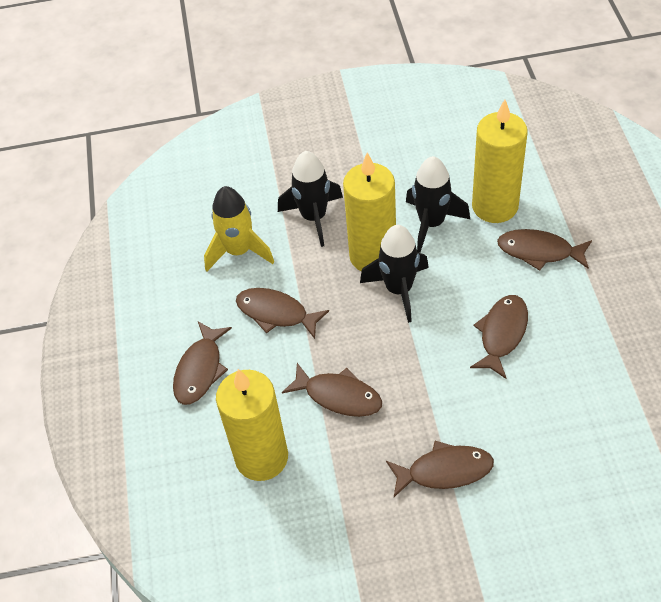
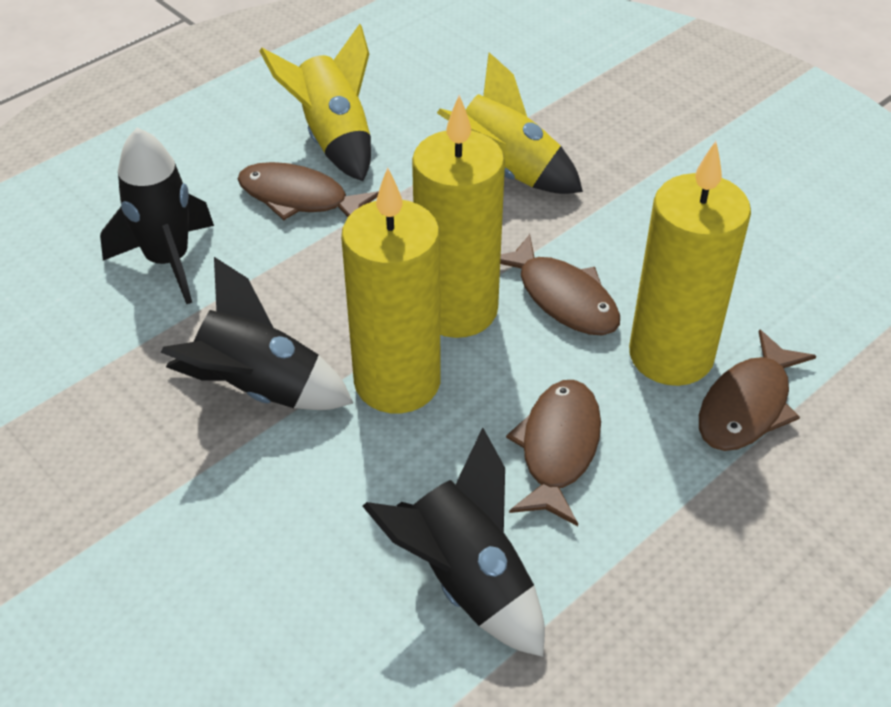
brown fish: [173,321,232,405] [236,288,329,339] [282,363,382,417] [386,441,494,497] [470,295,528,379] [497,229,592,271] = 6 -> [238,162,379,220] [500,234,620,335] [506,380,601,526] [699,329,816,451] = 4
yellow rocket: [204,186,274,271] = 1 -> [259,24,371,181] [437,52,583,194] = 2

